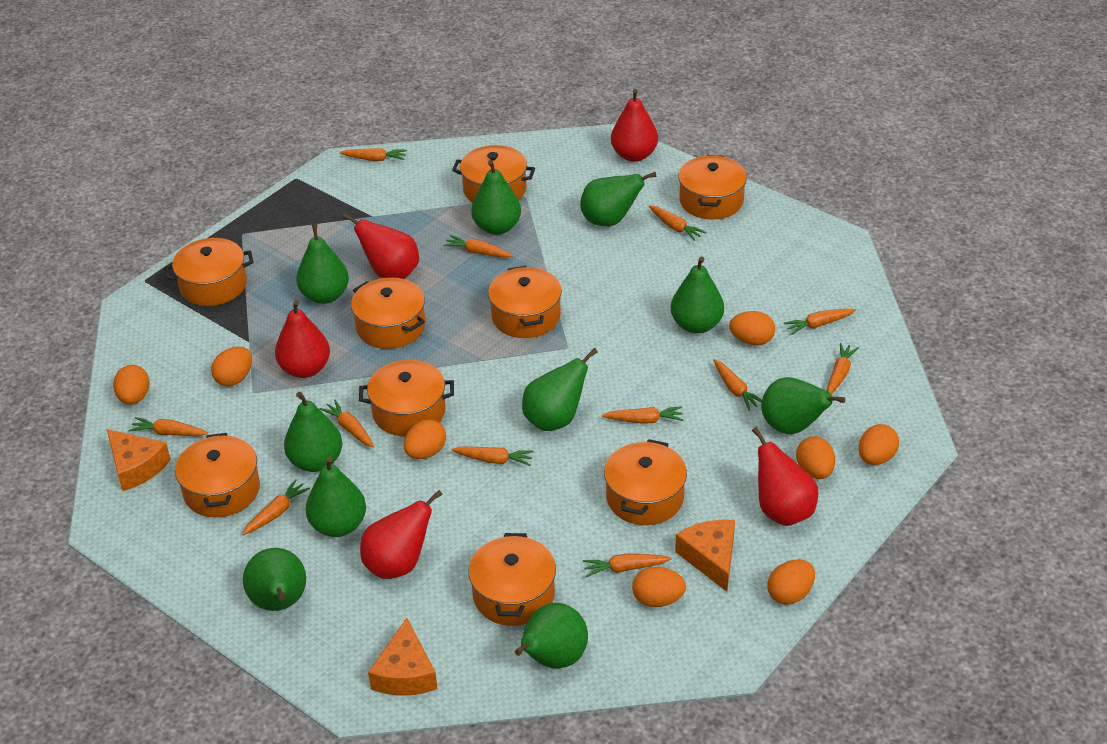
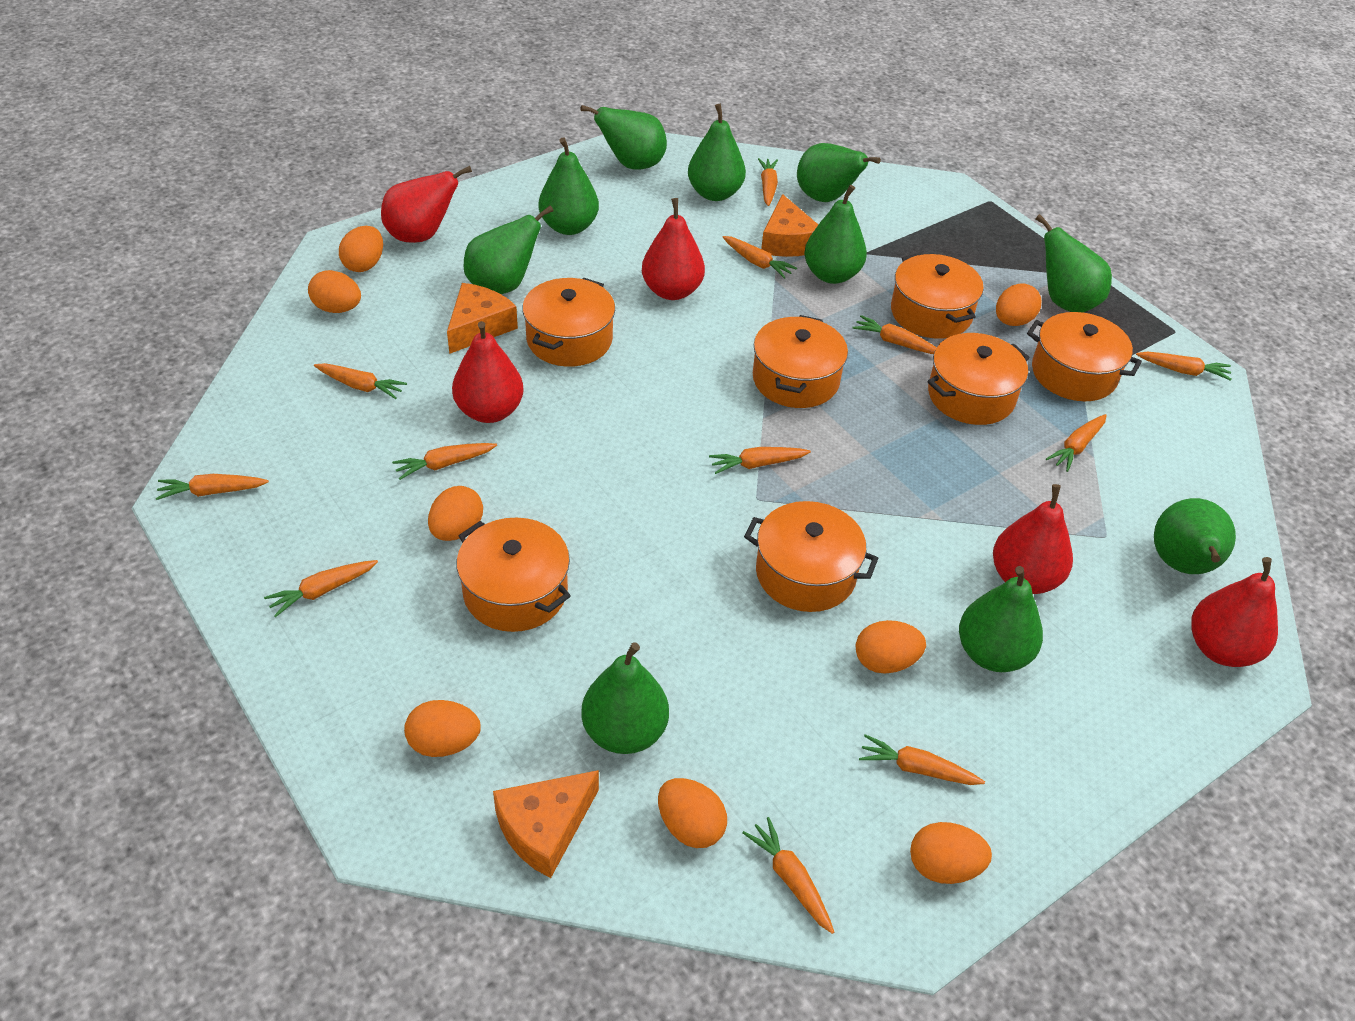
orange pot: [165,238,254,306] [175,433,260,517] [351,277,425,349] [359,360,454,437] [452,145,535,203] [469,533,556,626] [488,266,562,338] [604,439,687,525] [678,155,747,219] = 9 -> [456,517,571,632] [522,277,615,367] [744,501,878,612] [753,315,848,408] [891,253,984,339] [927,333,1030,425] [1027,312,1142,401] = 7

